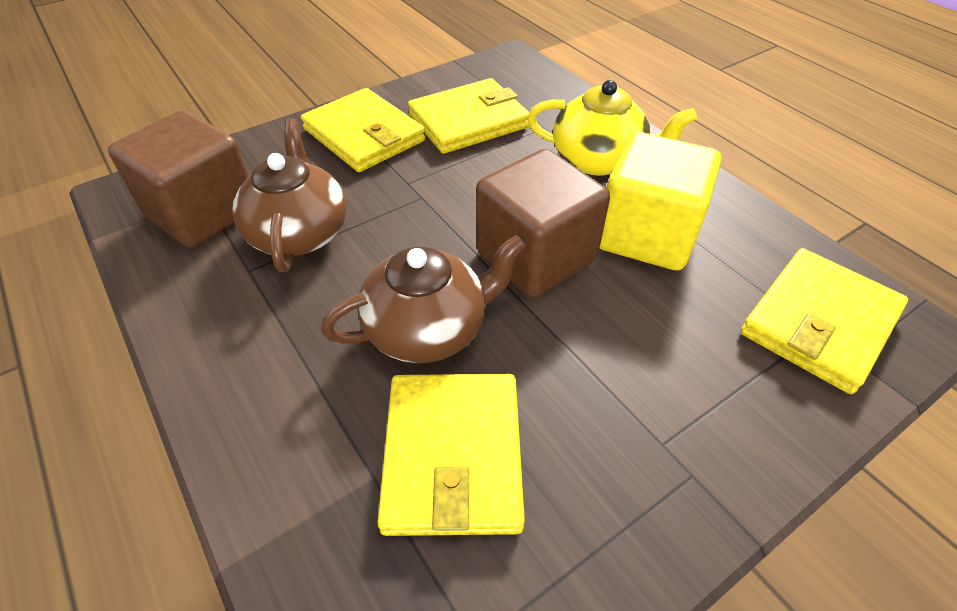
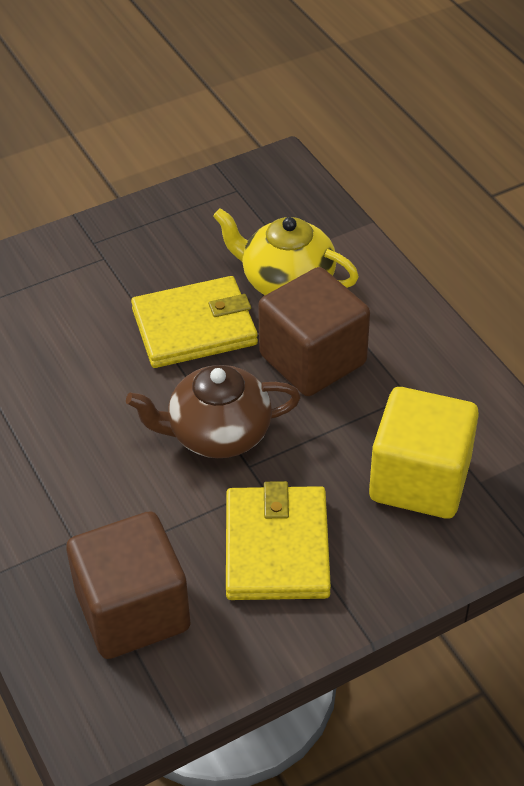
brown teapot: [232,118,347,272] [321,235,526,363] = 2 -> [126,365,301,458] = 1
yellow wallet: [301,88,425,172] [377,374,525,536] [408,78,529,154] [741,248,908,394] = 4 -> [131,276,258,368] [226,481,331,600] = 2

